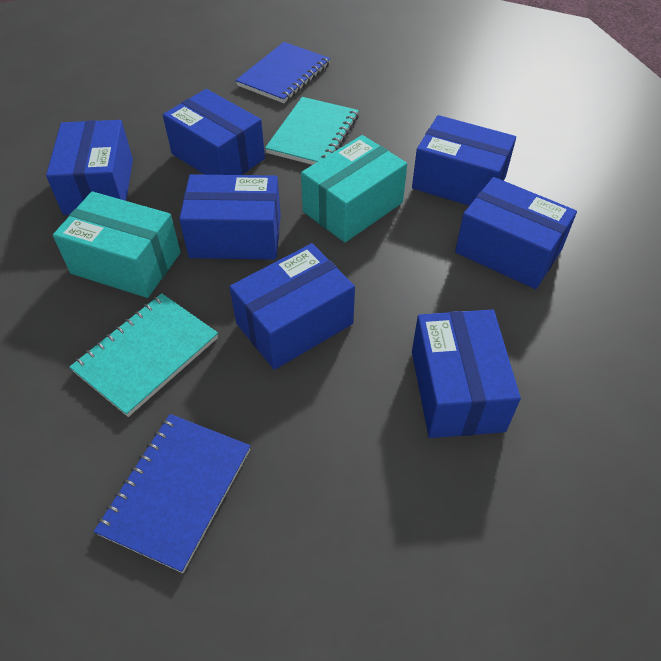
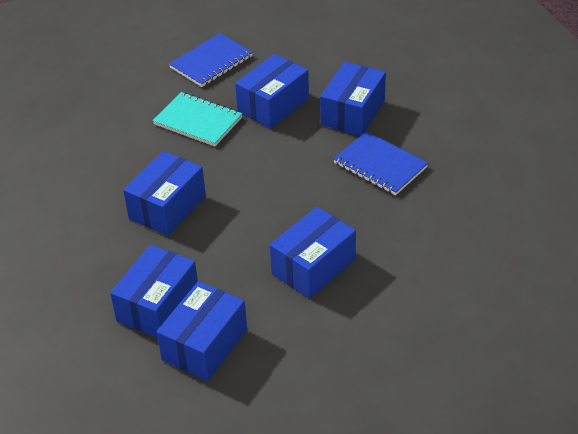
blue box: [46,120,133,215] [163,89,265,175] [179,174,281,260] [230,243,355,370] [412,115,516,206] [412,310,521,438] [455,177,577,289] = 7 -> [110,245,198,338] [123,151,206,236] [157,281,247,381] [235,54,309,129] [270,207,356,299] [320,62,386,136] = 6
turquoise box: [53,192,181,298] [301,135,407,242] = 2 -> none = 0
turquoise notebook: [70,293,218,417] [265,97,359,165] = 2 -> [152,92,243,146] = 1

